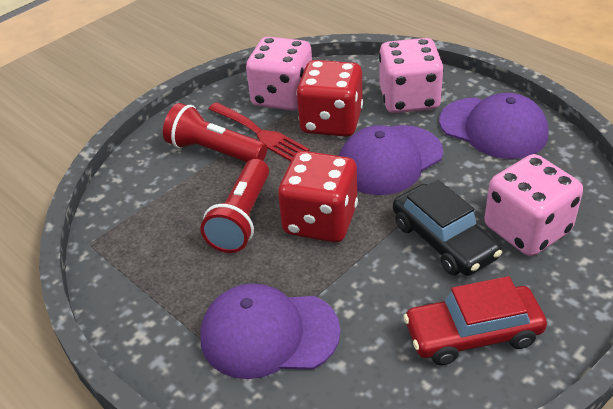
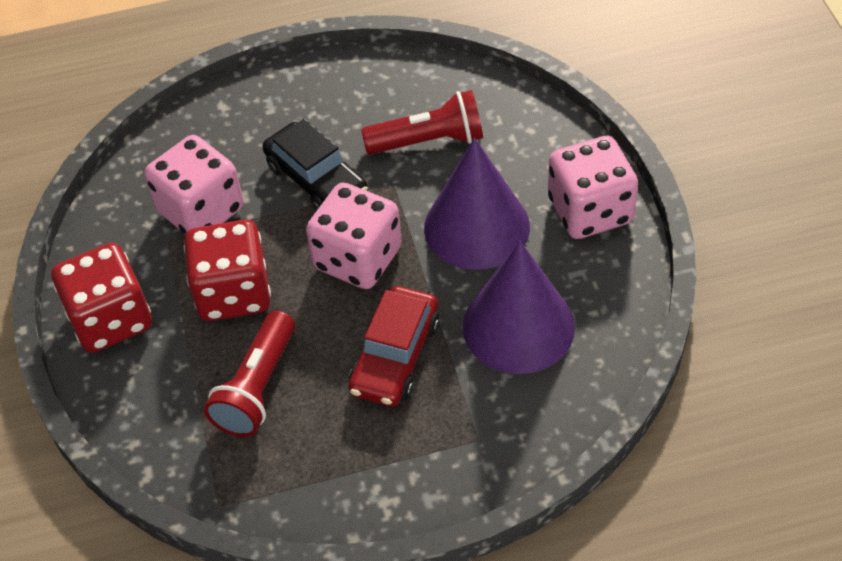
purple cap: [201,284,341,379] [339,125,443,195] [439,93,548,159] = 3 -> none = 0
purple cone: none = 0 -> [424,138,530,270] [463,241,575,374] = 2
red fork: [208,102,310,161] = 1 -> none = 0

